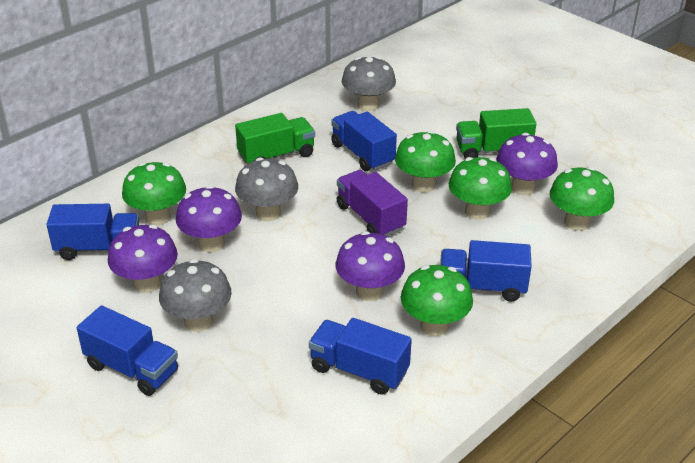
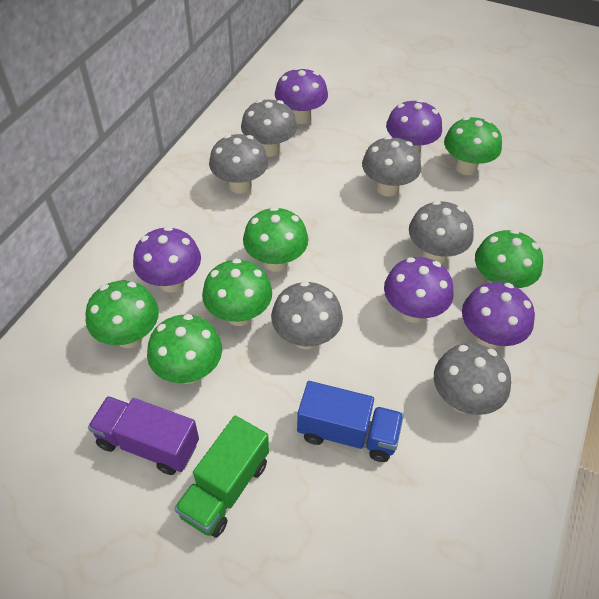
blue truck: [47,204,139,260] [77,305,178,396] [309,318,412,395] [331,111,397,171] [440,240,532,302] = 5 -> [297,381,404,462] = 1
green mushroom: [122,162,186,225] [395,131,456,193] [401,265,473,336] [449,157,512,220] [550,167,614,231] = 5 -> [85,281,159,348] [147,314,222,384] [202,259,272,326] [243,207,309,272] [444,117,502,175] [475,229,543,288] = 6
green truck: [235,113,315,165] [456,108,536,159] = 2 -> [174,416,269,538] = 1
grey mushroom: [159,259,231,332] [235,157,298,221] [342,56,396,112] = 3 -> [209,134,268,194] [241,99,297,157] [271,281,343,349] [362,136,421,197] [409,201,474,264] [434,343,511,415] = 6
purple mushroom: [108,224,178,293] [176,185,242,252] [336,231,405,301] [496,133,558,195] = 4 -> [133,226,201,293] [275,67,328,124] [384,257,453,323] [386,99,442,154] [462,282,535,349] = 5

